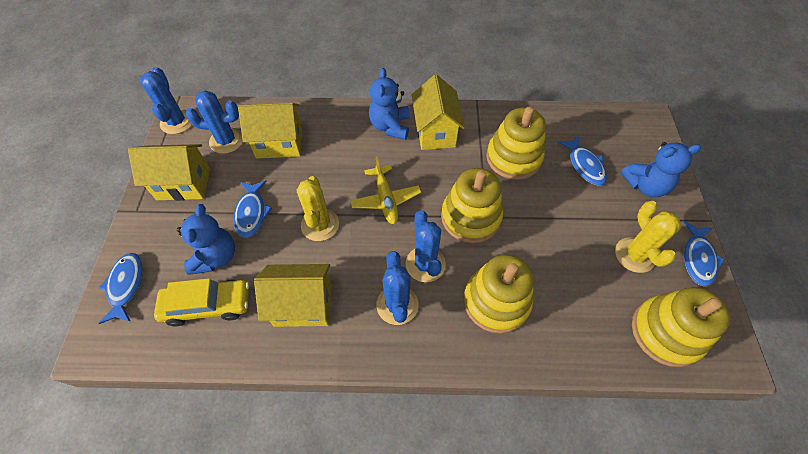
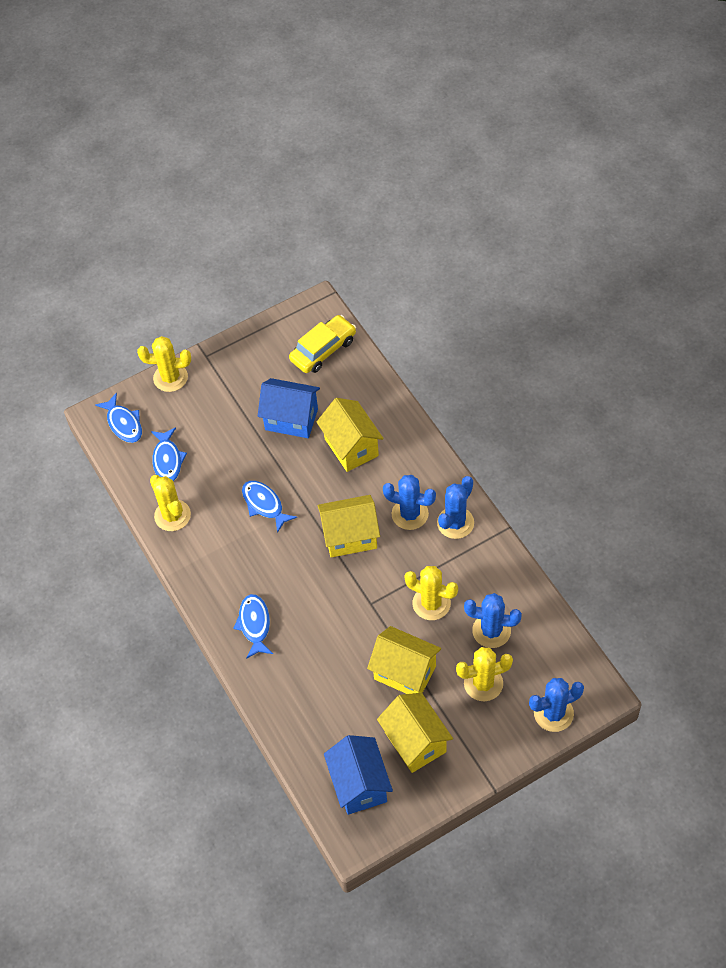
blue house: none = 0 -> [258,378,320,438] [324,735,393,815] = 2
blue teddy bear: [177,204,235,275] [369,68,410,140] [621,142,701,197] = 3 -> none = 0
yellow cactus: [297,176,339,241] [615,201,681,273] = 2 -> [137,336,191,392] [150,475,191,531] [404,566,458,620] [456,647,513,701] = 4
yellow plane: [350,156,421,224] = 1 -> none = 0
yellow stacking toy: [441,168,503,243] [464,254,534,334] [486,106,546,180] [632,287,730,367] = 4 -> none = 0

